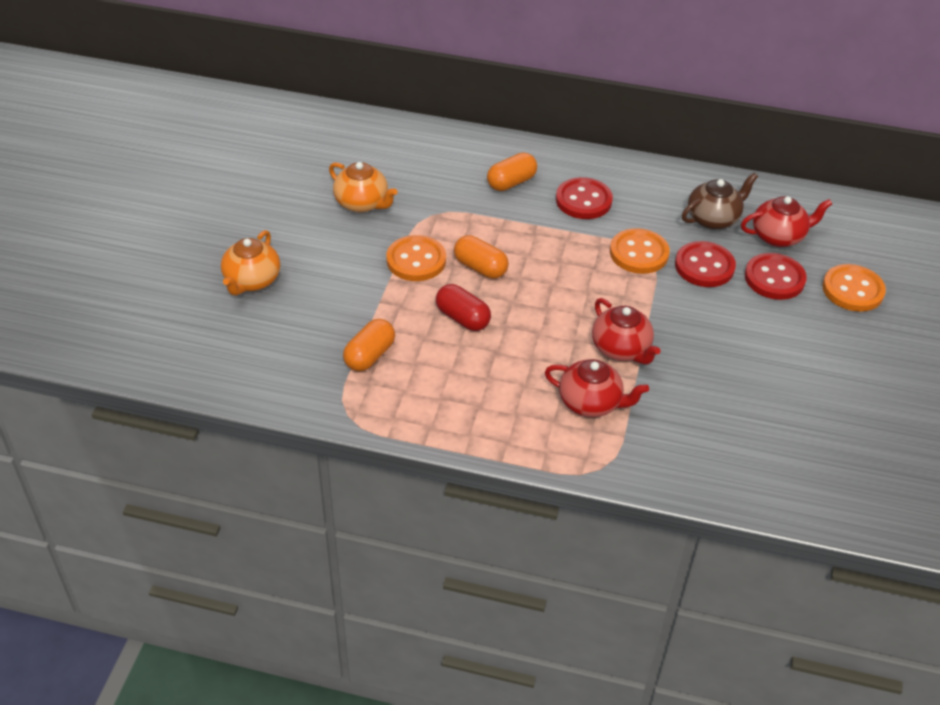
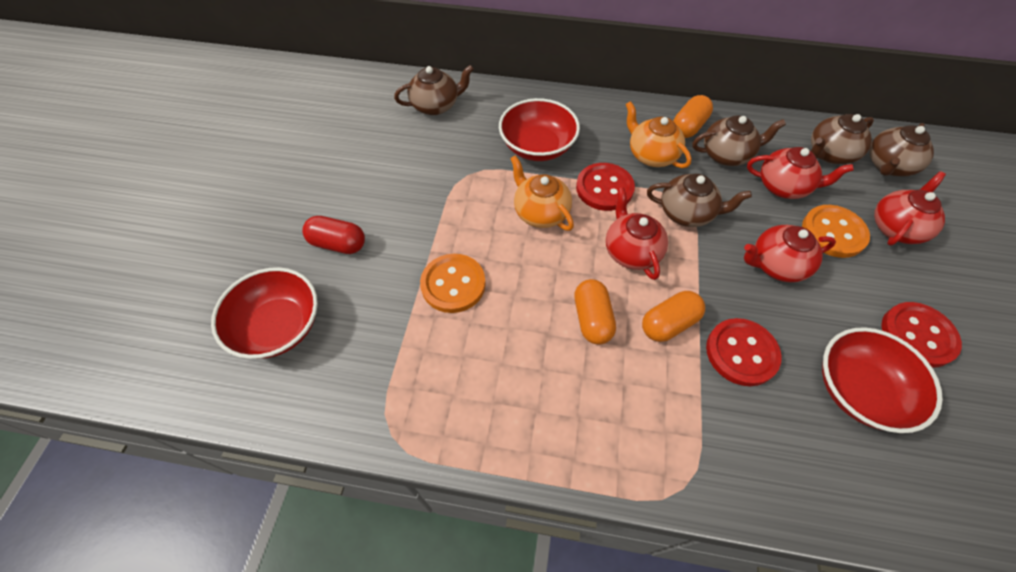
brown teapot: [682,173,758,230] = 1 -> [394,65,474,115] [647,174,752,227] [692,116,786,166] [811,114,874,164] [869,123,934,176] = 5
orange button: [386,235,446,281] [610,228,670,274] [822,264,886,312] = 3 -> [420,254,486,313] [802,205,870,258] = 2
red bowl: none = 0 -> [211,267,318,359] [499,98,580,161] [822,327,943,433] = 3
red teapot: [545,359,649,417] [592,298,661,365] [741,196,832,247] = 3 -> [606,187,668,280] [744,225,836,282] [747,147,854,199] [874,171,946,245] = 4

